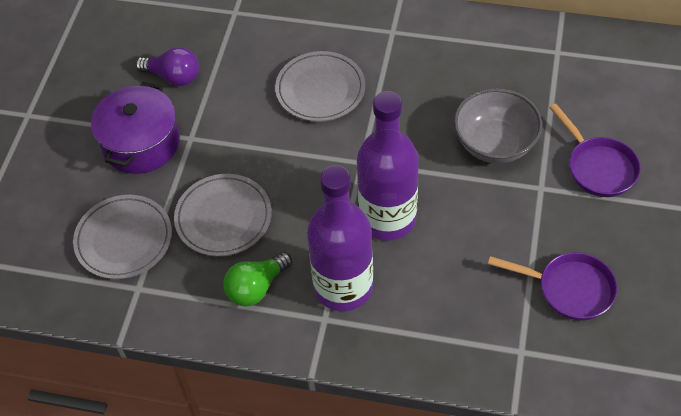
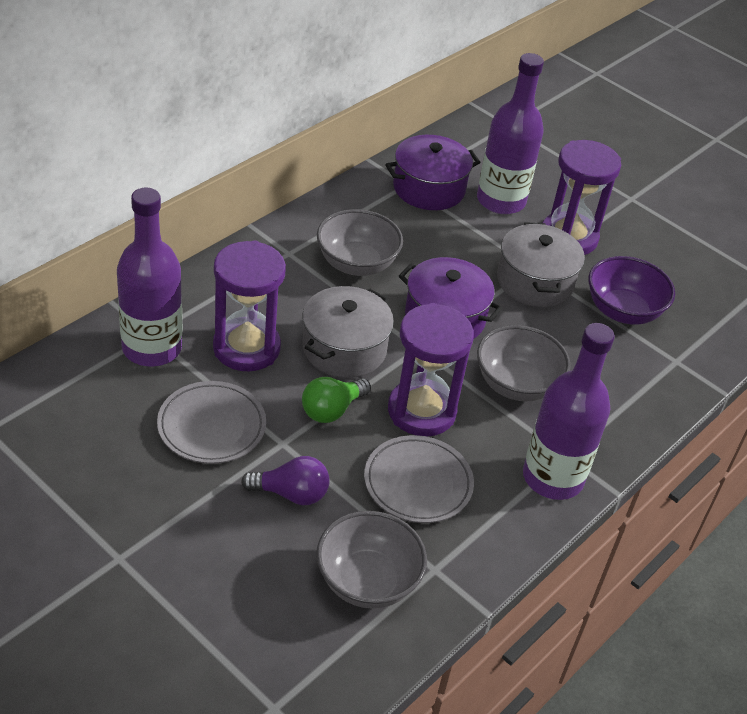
grey bowl: [454,88,543,164] = 1 -> [316,511,427,609] [317,209,403,276] [477,325,571,401] = 3
grey plate: [73,195,172,279] [174,174,272,257] [275,51,365,122] = 3 -> [157,381,266,464] [364,435,474,523] = 2
grey pot: none = 0 -> [302,286,394,378] [497,222,585,307] = 2
purple bottle: [307,165,373,311] [357,91,419,241] = 2 -> [117,188,182,366] [477,53,544,214] [523,323,615,500] = 3
purple bowl: none = 0 -> [588,256,675,324] = 1
purple hourglass: none = 0 -> [213,241,286,371] [388,303,474,437] [542,140,621,255] = 3
purple pan: [488,252,618,321] [549,104,641,197] = 2 -> none = 0
purple pot: [91,82,180,174] = 1 -> [385,135,481,210] [399,257,502,338] = 2

